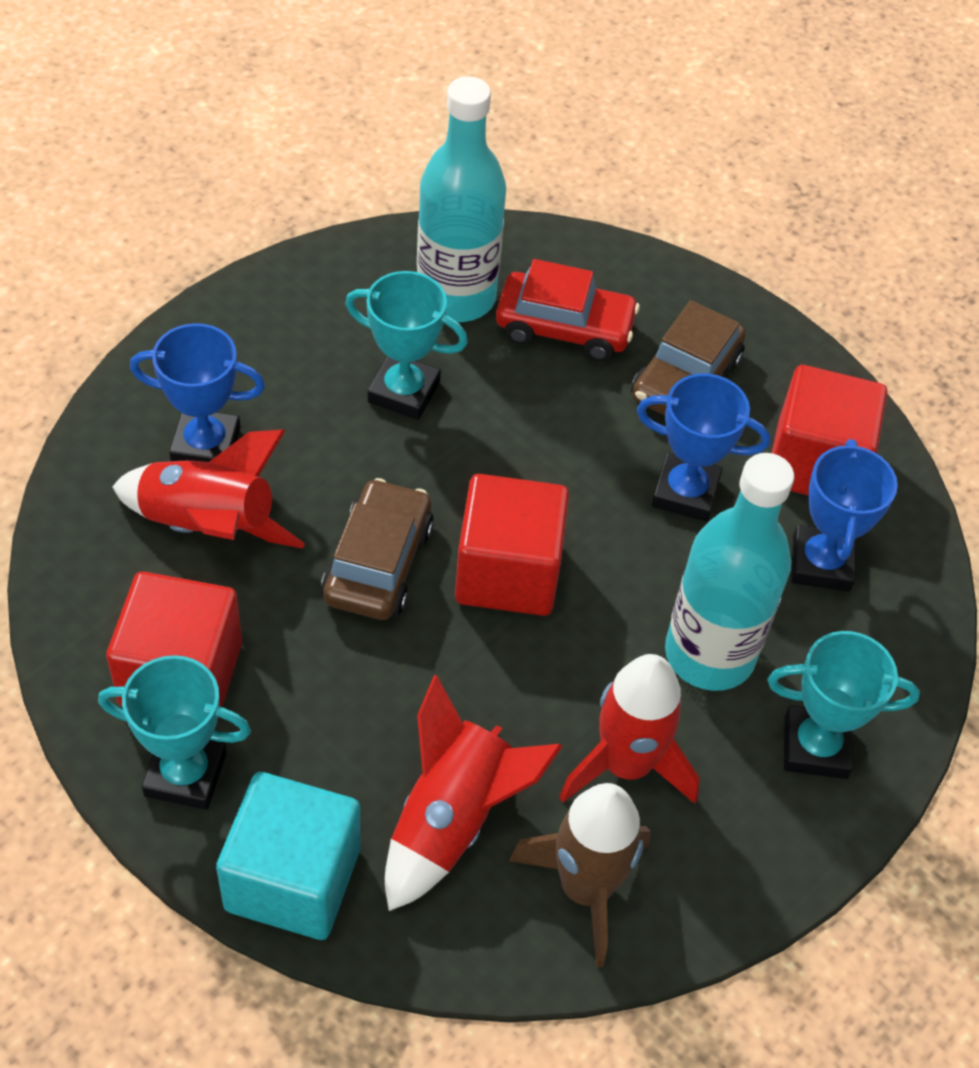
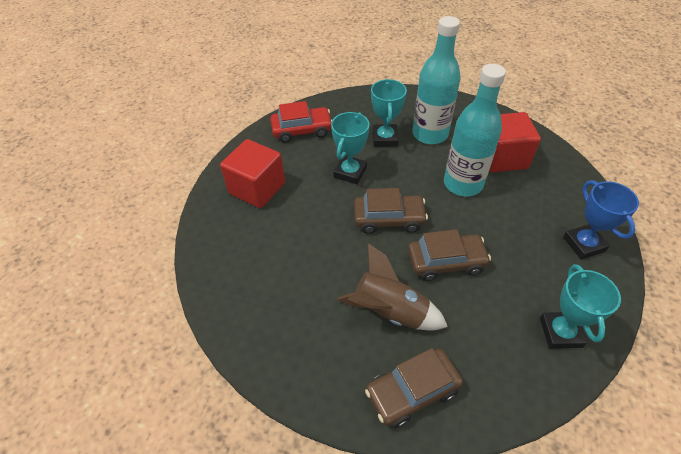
blue trophy: [130,323,265,462] [637,374,770,522] [791,439,898,592] = 3 -> [563,180,639,260] = 1
brown car: [321,478,434,620] [631,300,746,416] = 2 -> [354,188,428,234] [365,348,463,428] [408,229,491,281] = 3
red cube: [106,571,242,718] [455,474,569,616] [772,365,887,496] = 3 -> [220,139,285,208] [489,112,541,172] = 2
red rocket: [112,430,305,549] [385,675,562,911] [559,654,700,804] = 3 -> none = 0
turquoise cube: [216,772,360,940] = 1 -> none = 0

